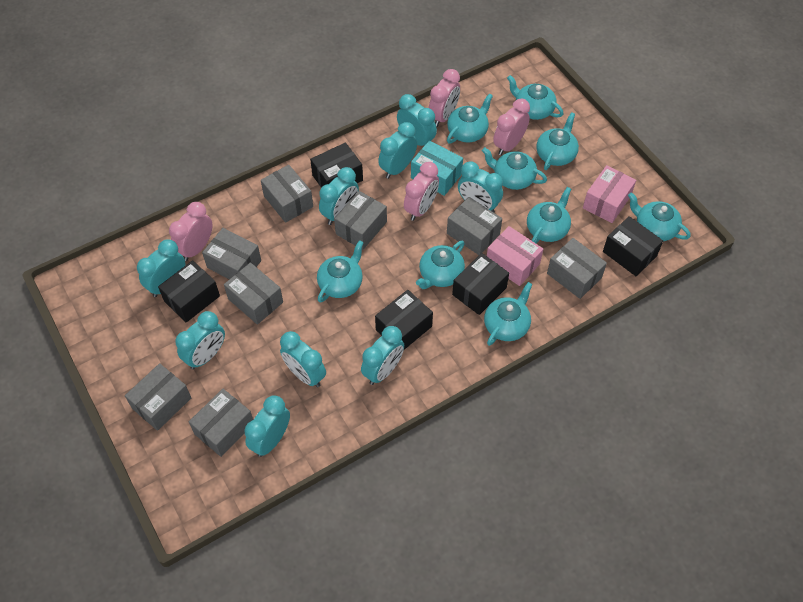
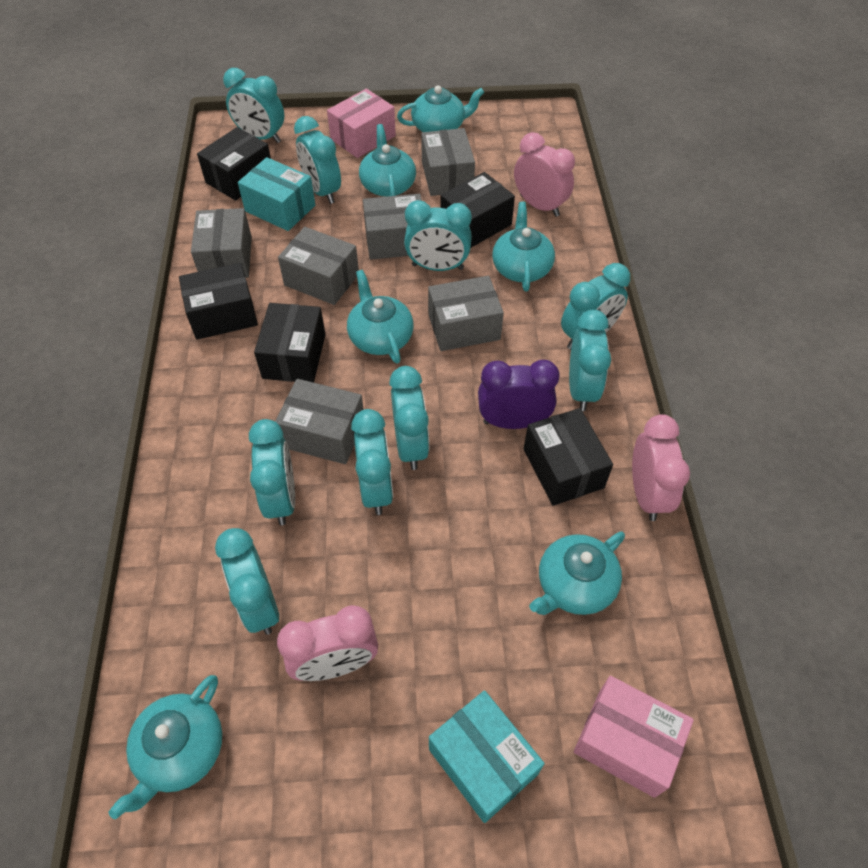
grey box: [125,363,191,431] [189,389,253,457] [202,228,261,279] [224,262,283,325] [261,165,313,223] [334,191,387,250] [447,197,502,255] [547,238,607,299] = 8 -> [191,208,252,278] [275,379,364,464] [278,227,359,305] [363,194,422,260] [421,128,475,196] [428,276,504,351] = 6
pink clock: [169,202,212,261] [404,162,439,221] [429,69,460,127] [493,99,530,155] = 4 -> [277,605,378,681] [514,132,575,217] [632,414,690,521] = 3
purple clock: none = 0 -> [478,360,560,429] = 1
turquoise box: [411,141,463,196] = 1 -> [238,157,315,231] [429,690,545,823] = 2
turquoise teapot: [317,240,364,303] [416,241,465,289] [447,93,493,143] [482,147,547,190] [484,282,533,346] [507,75,564,120] [527,187,571,244] [536,112,579,170] [628,192,691,241] = 9 -> [108,675,222,819] [347,270,414,364] [359,124,416,197] [397,86,484,132] [492,202,555,292] [529,531,625,615] = 6

